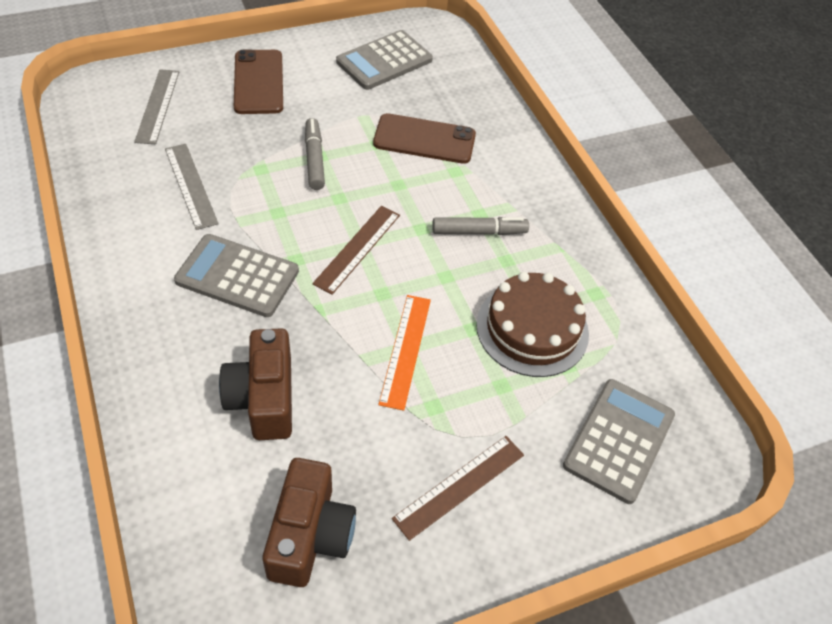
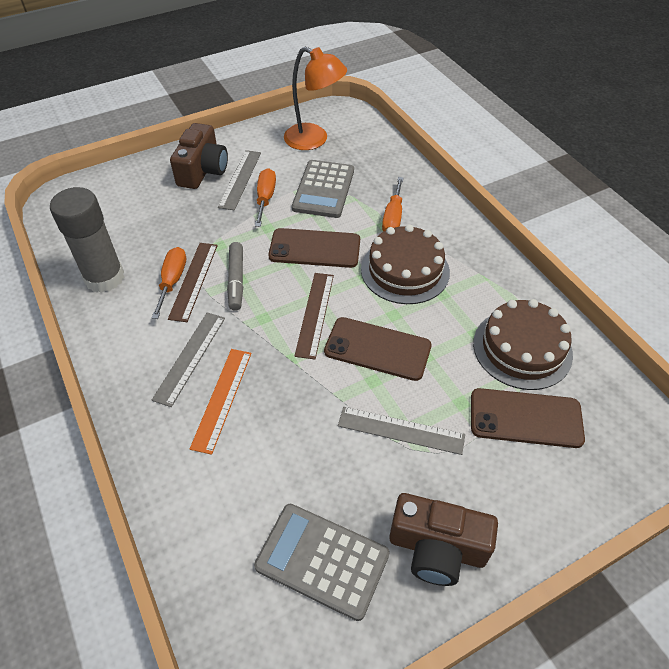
brown cake: [476,272,589,377] = 1 -> [361,224,450,304] [473,299,573,390] = 2
brown phone: [234,50,283,114] [373,113,476,164] = 2 -> [268,228,360,268] [324,317,432,381] [471,388,585,448] = 3
grey calculator: [174,234,299,317] [336,30,433,90] [563,379,675,504] = 3 -> [254,504,390,621] [292,160,354,218] = 2
grey glue stick: none = 0 -> [50,187,125,293] = 1
grey marker: [305,118,325,190] [432,217,529,235] = 2 -> [227,242,243,311] = 1
grey ruler: [134,69,179,144] [165,144,219,230] = 2 -> [152,312,225,407] [218,150,261,211] [338,407,465,455] = 3
orange lamp: none = 0 -> [284,47,347,150] = 1
orange screwdriver: none = 0 -> [152,247,186,319] [255,168,276,227] [382,177,404,231] = 3

